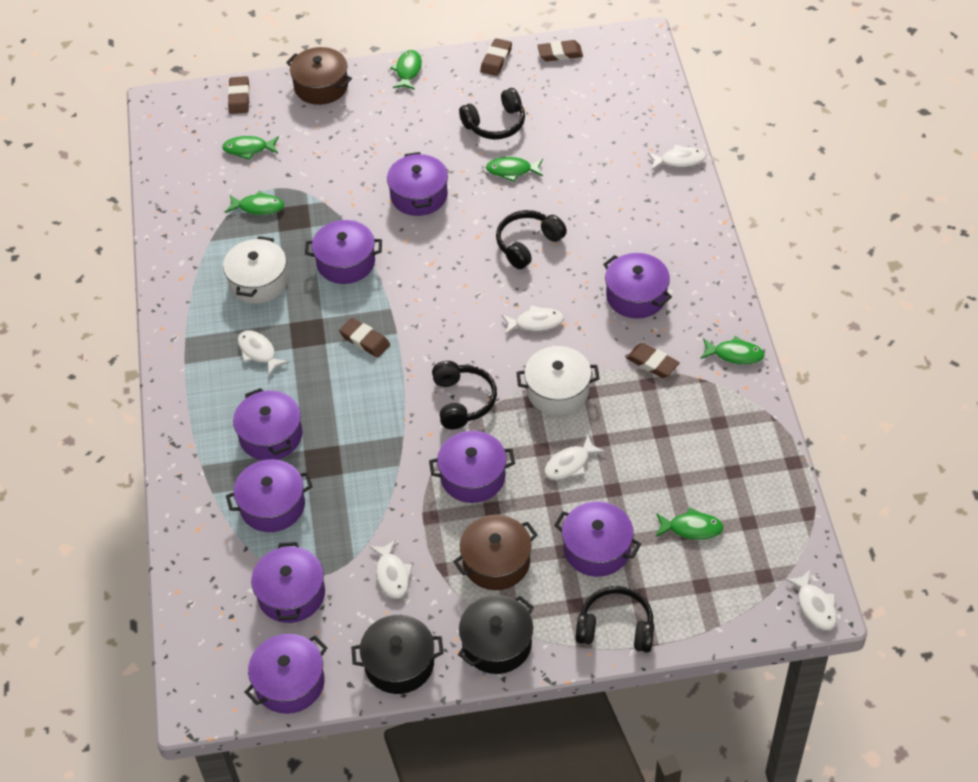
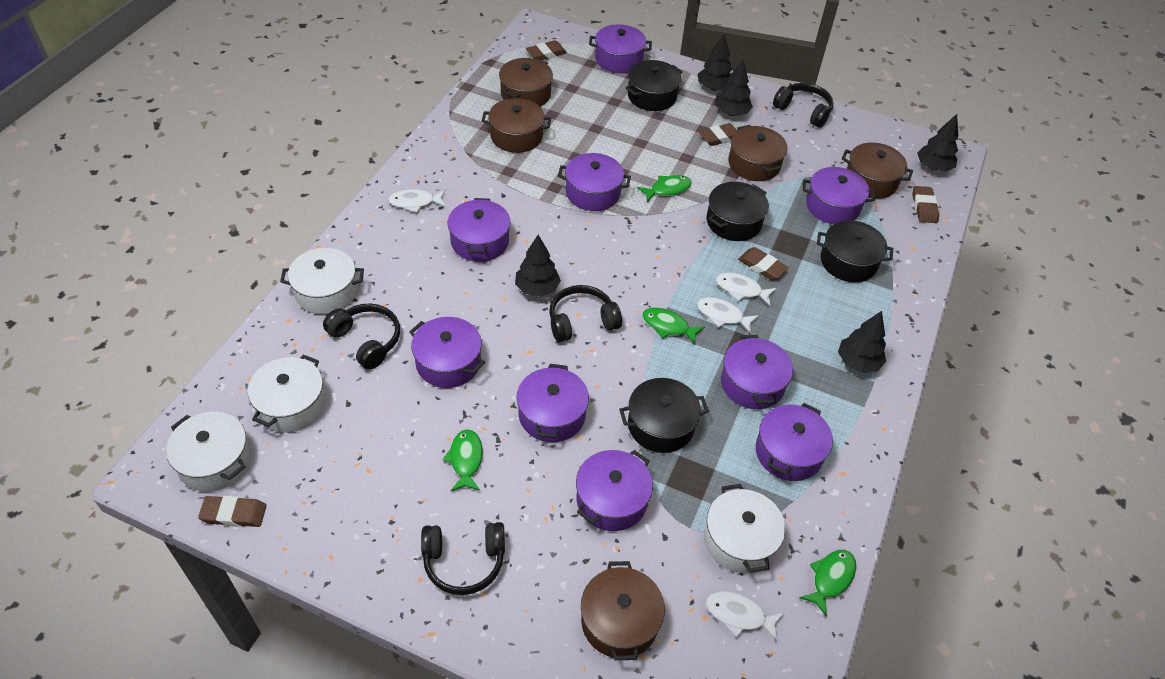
black pot: [351,615,444,694] [458,595,534,674] = 2 -> [619,378,709,453] [625,60,683,111] [707,182,769,241] [817,220,893,282] = 4
black tree: none = 0 -> [515,235,561,297] [697,34,732,91] [715,59,753,116] [838,311,886,373] [917,114,958,172] = 5
brown pot: [286,47,352,105] [453,515,538,590] = 2 -> [482,98,551,153] [499,58,553,107] [581,561,665,660] [728,125,787,181] [842,143,913,199] = 5
green fish: [222,136,279,160] [225,191,284,215] [390,50,422,90] [486,157,543,182] [656,507,724,540] [700,336,765,365] = 6 -> [443,429,483,491] [637,175,692,203] [642,308,705,344] [800,550,856,617] = 4
white fish: [238,331,289,376] [369,540,413,599] [502,305,564,335] [544,435,605,480] [648,145,706,170] [785,570,837,630] = 6 -> [388,189,446,213] [697,297,759,334] [706,591,784,642] [716,272,777,306] = 4
white pot: [223,236,288,304] [516,346,600,415] = 2 -> [166,412,251,492] [248,354,326,433] [280,248,364,314] [704,484,785,573] = 4

